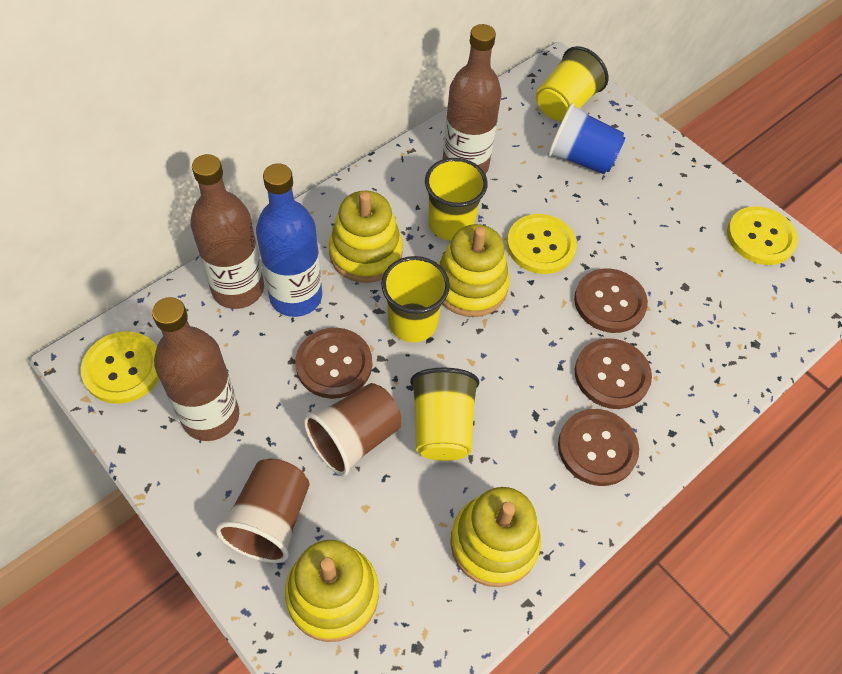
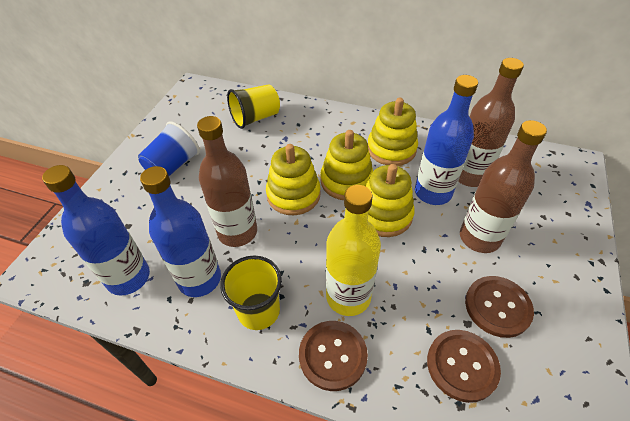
blue bottle: [256,163,322,317] = 1 -> [42,165,150,296] [140,166,221,297] [415,75,478,205] = 3
brown button: [295,328,372,399] [558,409,639,486] [574,269,648,333] [575,338,652,409] = 4 -> [299,321,368,391] [427,330,501,403] [465,276,534,338] = 3
brown cup: [215,458,310,563] [304,383,401,476] = 2 -> none = 0
yellow bottle: none = 0 -> [326,185,381,316] = 1
yellow button: [81,331,159,404] [507,214,577,274] [727,206,798,265] = 3 -> none = 0
yellow cup: [381,256,450,342] [410,368,480,461] [425,158,488,241] [536,46,609,122] = 4 -> [220,256,282,330] [227,84,280,129] = 2

